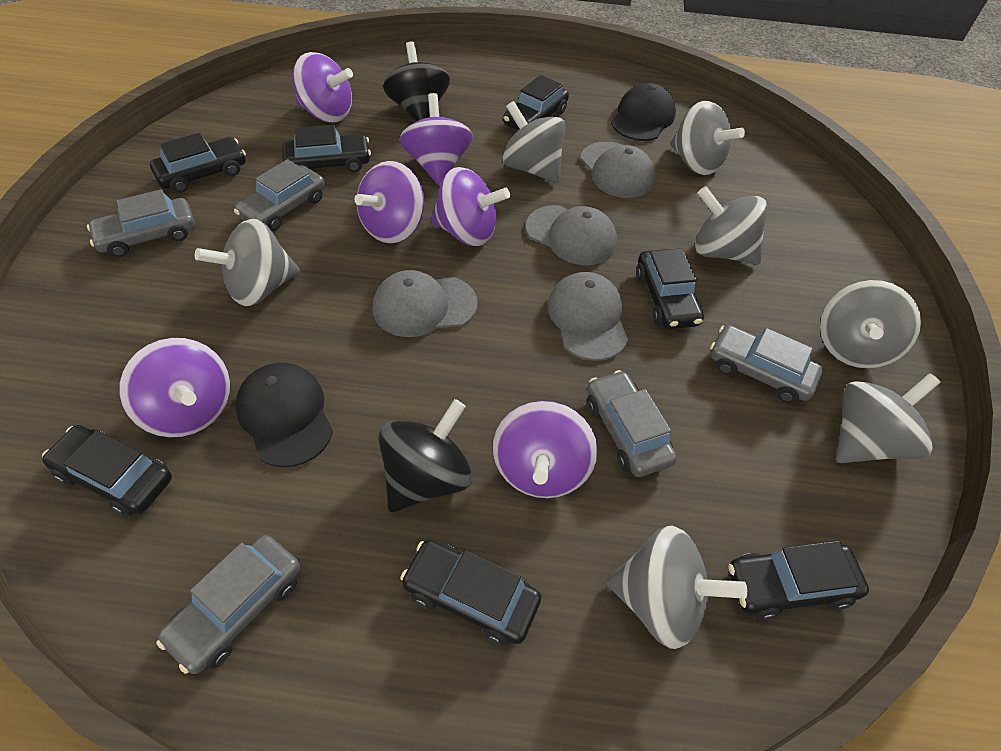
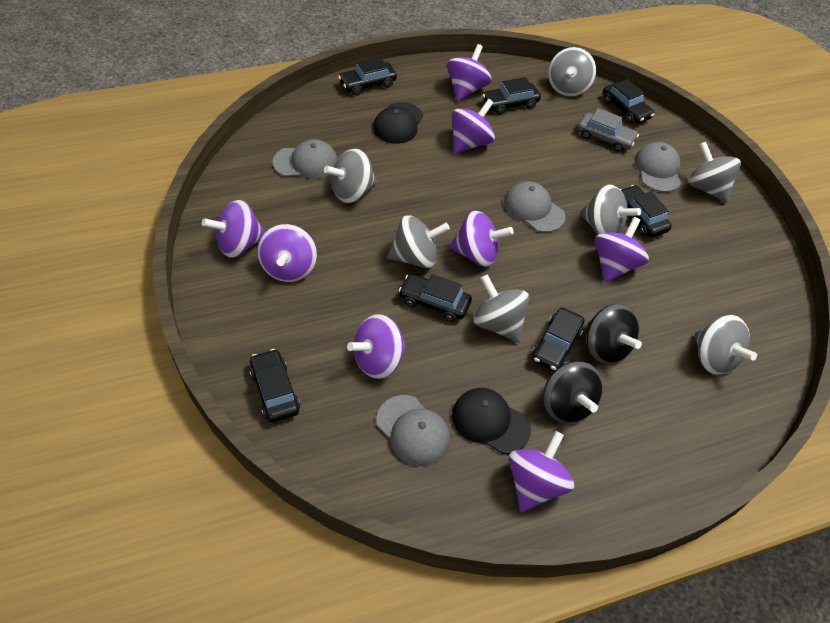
grey car: [87,189,195,257] [156,535,300,674] [234,159,325,231] [587,370,677,477] [710,325,823,403] = 5 -> [578,108,639,152] = 1
purple spinning top: [119,338,230,438] [292,52,353,122] [355,161,424,244] [400,93,473,186] [430,167,510,246] [493,401,598,498] = 6 -> [202,200,265,258] [257,224,317,282] [347,314,406,379] [447,44,491,101] [449,211,513,267] [452,99,495,154] [509,431,574,512] [595,217,649,283] = 8

